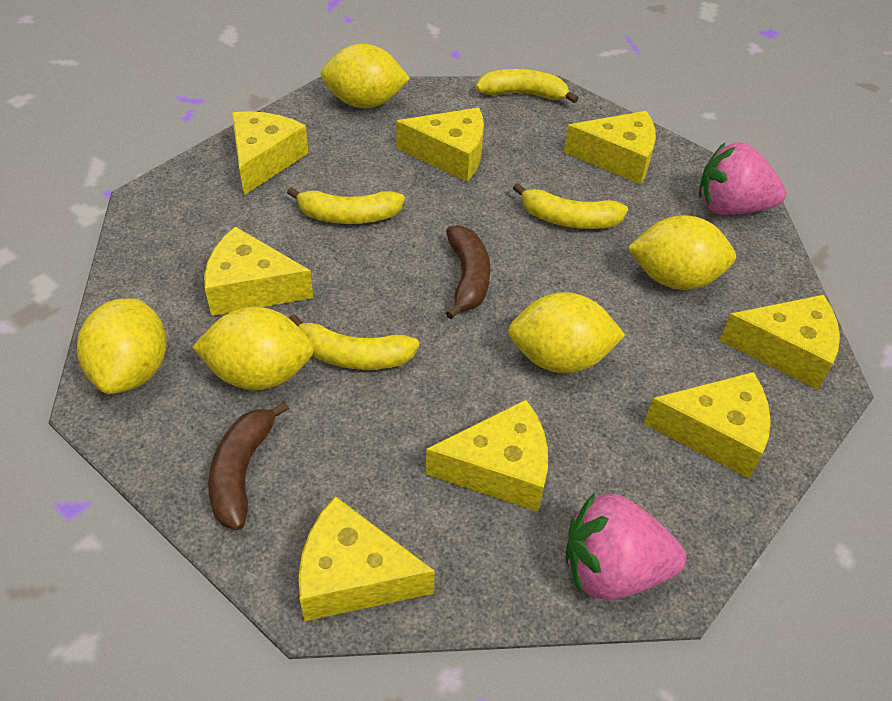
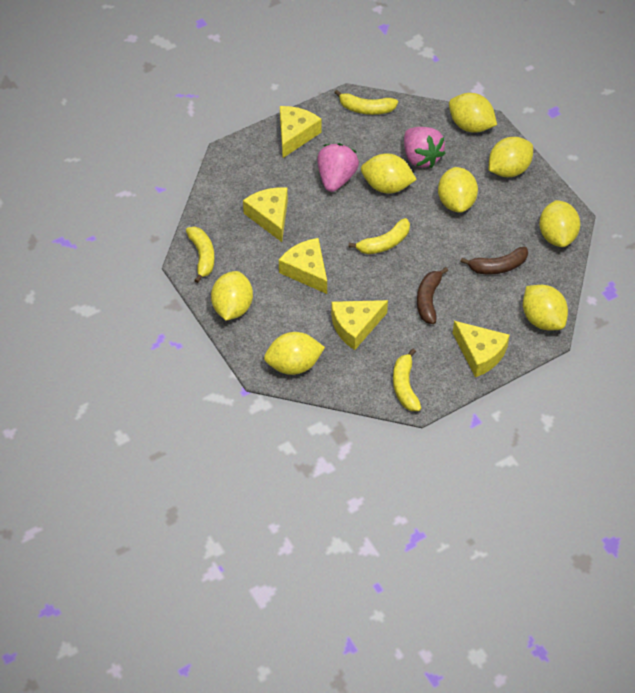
yellow cheese: [204,227,313,316] [232,111,308,195] [299,496,435,621] [396,108,484,181] [426,400,548,512] [564,111,656,185] [644,372,771,478] [720,295,840,390] = 8 -> [243,187,288,242] [279,238,327,294] [280,106,322,158] [331,300,388,350] [453,321,510,377] = 5
yellow lemon: [77,298,166,394] [192,307,314,390] [321,44,410,108] [508,292,625,373] [628,216,736,290] = 5 -> [211,271,253,321] [264,332,325,375] [361,153,417,193] [438,167,478,213] [449,93,497,133] [489,137,533,177] [523,285,568,331] [539,200,580,247] = 8

